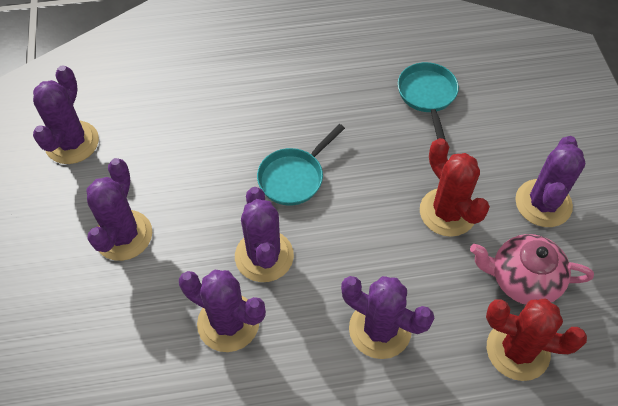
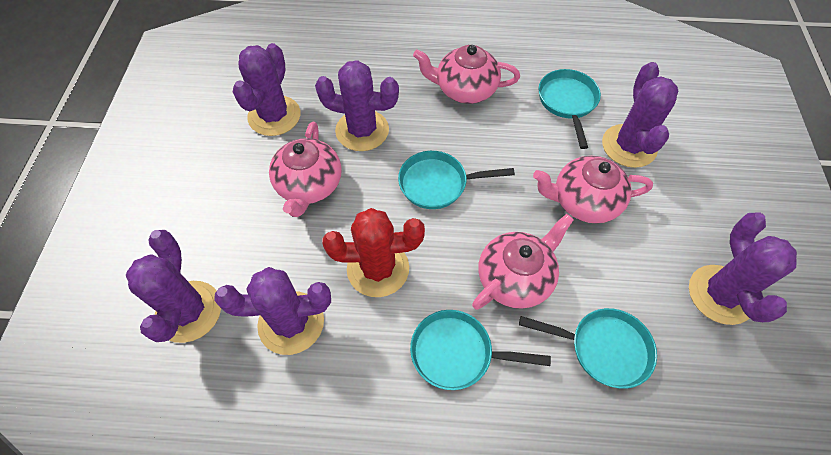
pink teapot: [470,234,594,305] = 1 -> [269,122,342,217] [413,45,520,104] [472,214,574,310] [533,156,653,224] = 4
red cactus: [420,138,490,237] [486,298,587,381] = 2 -> [322,208,425,297] = 1
turquoise pan: [257,124,345,206] [398,62,459,141] = 2 -> [398,151,515,209] [410,310,551,390] [519,308,657,389] [539,69,601,149] = 4

